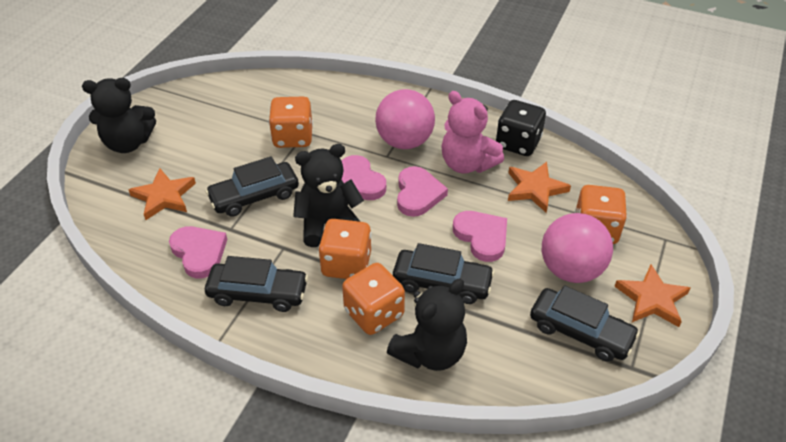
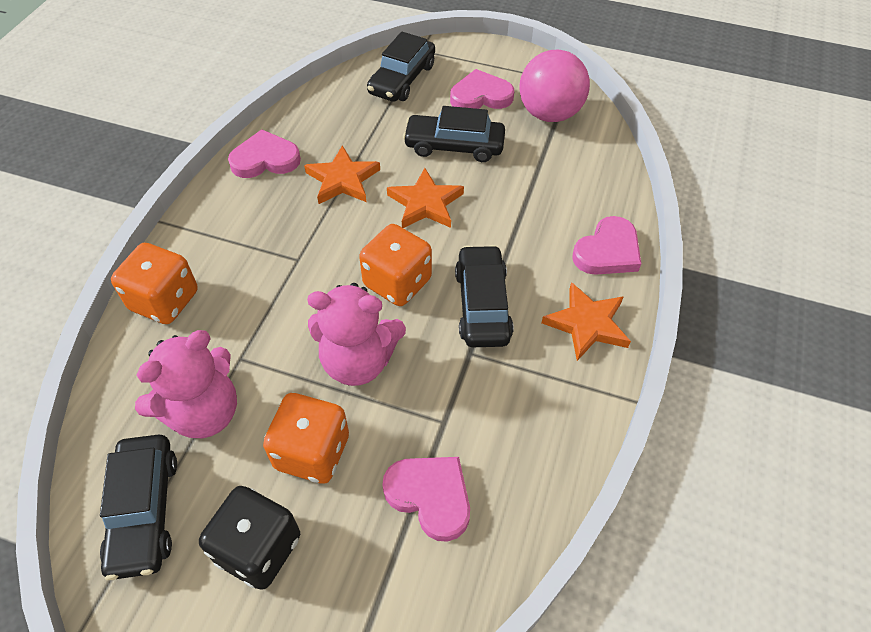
black teddy bear: [82,78,156,153] [293,144,364,247] [387,278,467,371] = 3 -> none = 0
orange dice: [269,97,313,148] [318,219,371,279] [342,263,405,335] [575,185,627,244] = 4 -> [111,243,198,324] [263,393,349,484] [359,224,432,306] = 3
pink ball: [375,89,435,149] [542,213,613,283] = 2 -> [519,50,590,122] = 1
pink teddy bear: [441,91,504,174] = 1 -> [135,330,237,438] [307,283,406,386] = 2

